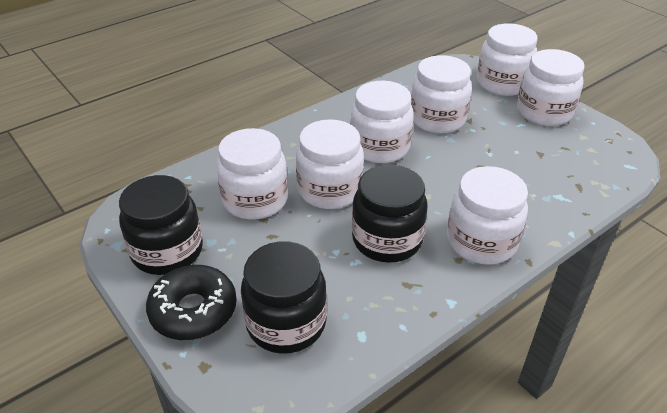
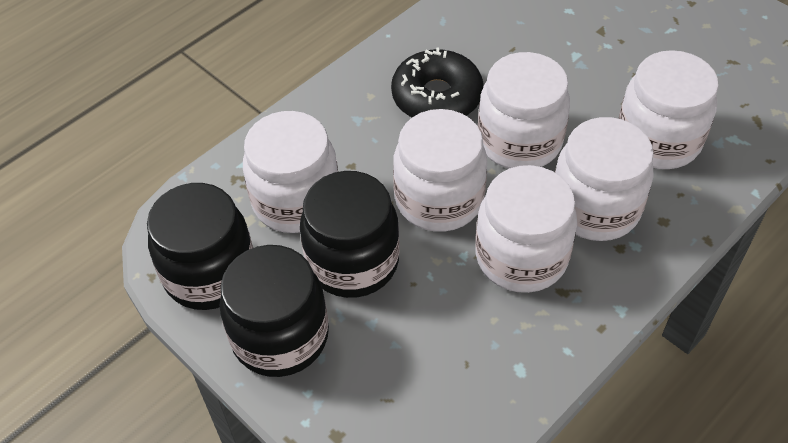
white jar: [217,128,288,220] [296,119,364,209] [350,81,414,163] [411,55,472,134] [447,166,528,265] [477,23,537,96] [517,49,585,126] = 7 -> [243,111,338,233] [393,109,487,232] [475,165,577,293] [478,52,570,168] [555,117,654,241] [619,50,719,169] = 6

